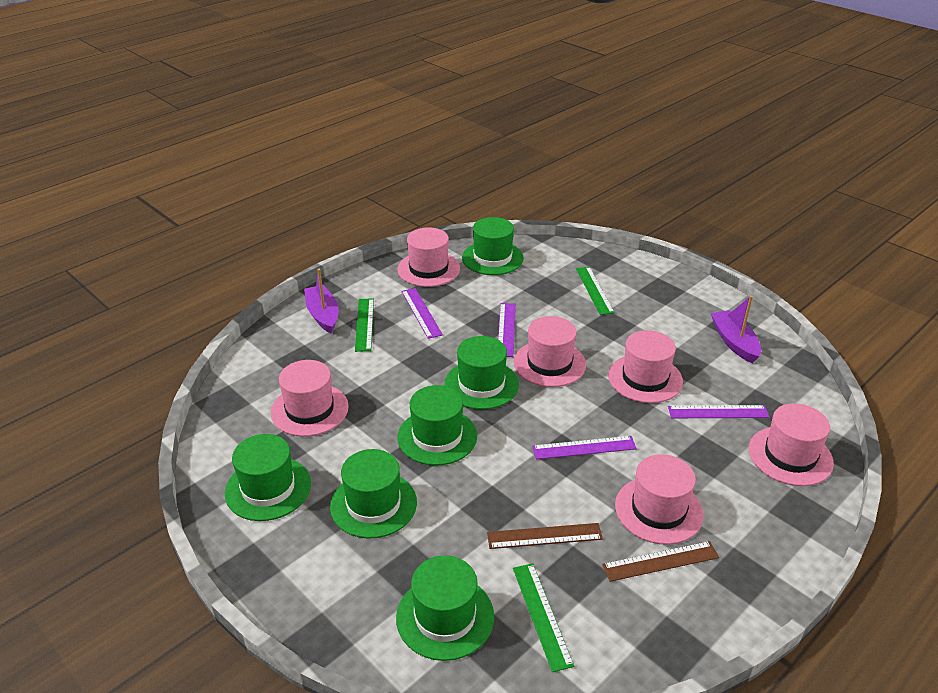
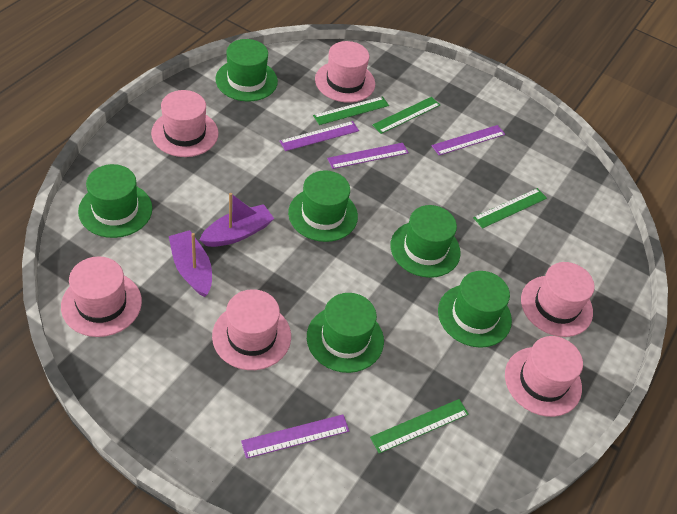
brown ruler: [487,523,603,549] [602,541,719,582] = 2 -> none = 0
green ruler: [355,298,374,352] [513,563,574,672] [576,267,615,315] = 3 -> [313,96,389,125] [370,399,469,454] [372,97,440,134] [473,188,547,228] = 4

